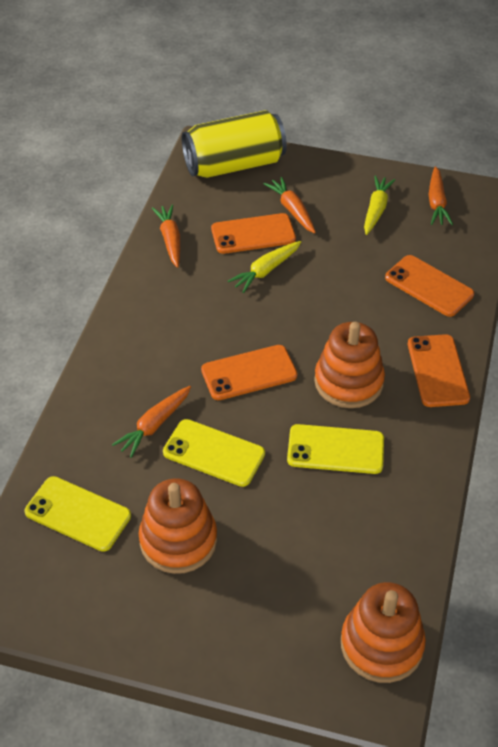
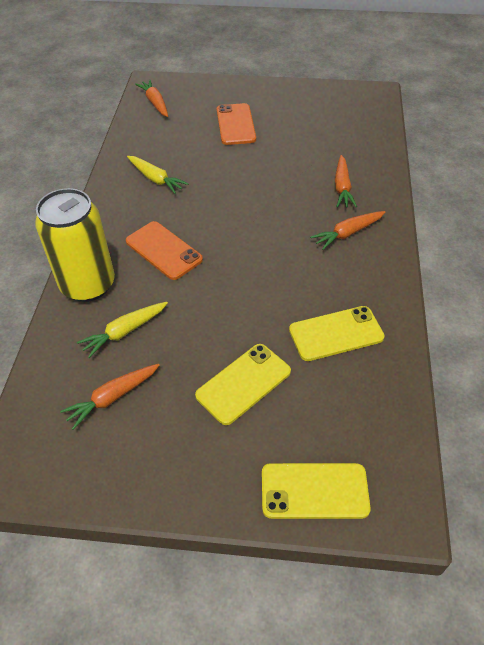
orange phone: [201,345,298,400] [211,213,296,254] [385,255,474,317] [408,334,470,407] = 4 -> [126,221,203,280] [217,103,256,145] = 2
orange stacking toy: [139,478,217,574] [314,322,385,408] [341,582,426,683] = 3 -> none = 0

